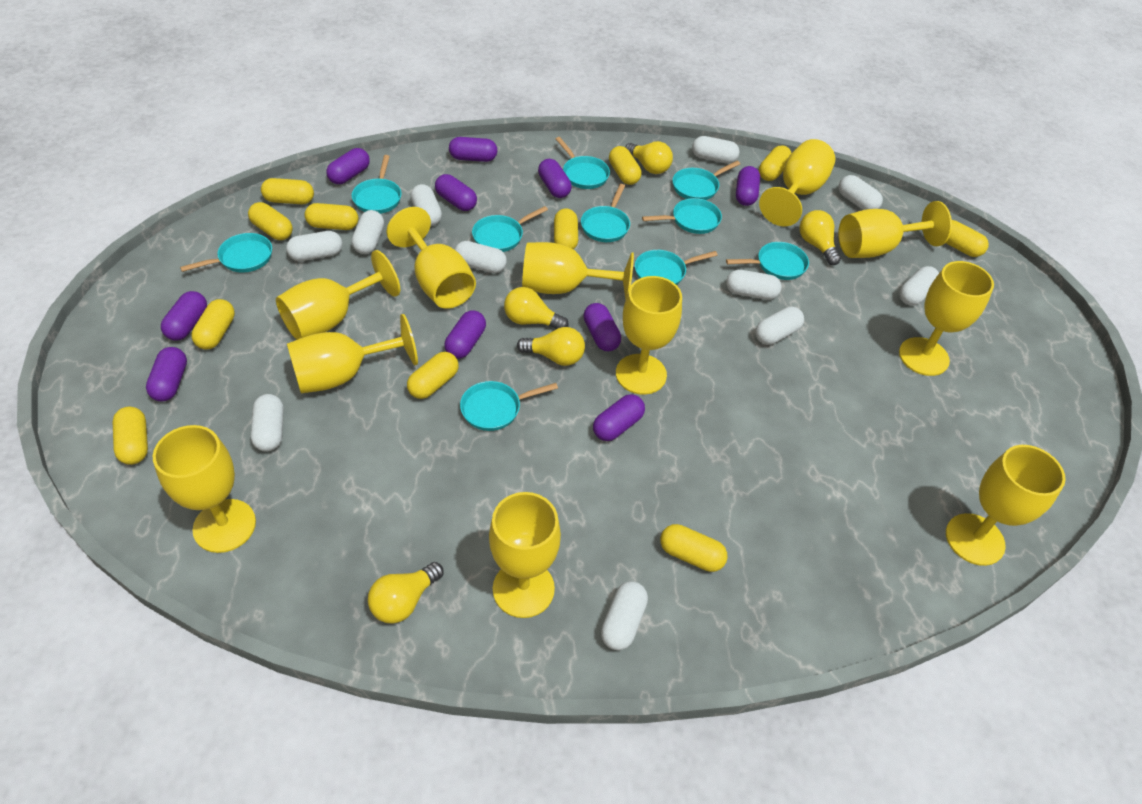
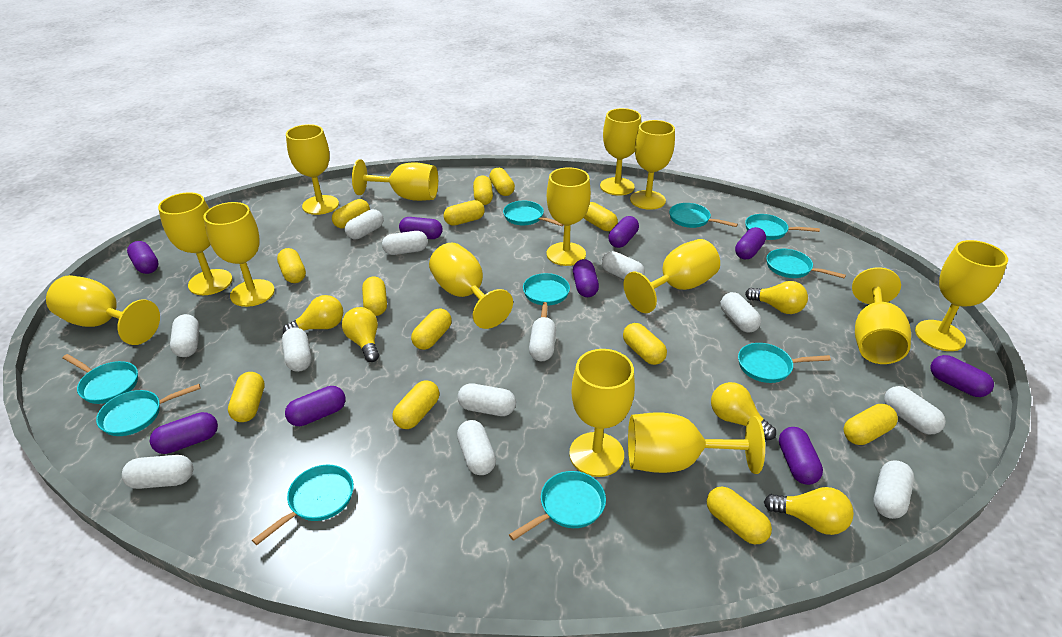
purple capsule: [146,347,187,402] [161,291,207,340] [326,148,370,184] [435,174,477,211] [444,310,486,359] [449,137,497,162] [538,159,572,198] [583,303,621,351] [593,394,645,441] [736,166,760,206] = 10 -> [127,241,159,274] [150,412,218,454] [285,386,346,426] [399,217,443,239] [573,259,599,297] [608,216,639,248] [735,227,766,259] [779,427,823,485] [931,355,994,397] = 9
white capsule: [251,394,284,452] [286,231,342,261] [352,210,384,254] [411,184,442,226] [454,241,507,273] [601,581,648,650] [692,136,740,164] [726,270,781,300] [755,307,804,345] [839,175,883,210] [899,266,939,306] = 11 -> [122,455,193,489] [170,314,199,357] [282,327,311,372] [345,209,383,239] [382,231,428,255] [457,383,516,416] [457,420,496,475] [529,317,556,361] [602,251,645,279] [720,292,761,333] [873,460,914,519] [884,386,946,435] = 12
yellow capsule: [113,407,148,465] [191,299,235,349] [248,202,293,240] [261,178,314,204] [305,203,358,230] [407,352,459,399] [554,208,578,250] [609,146,641,185] [660,524,728,572] [759,145,791,181] [946,220,989,257] = 11 -> [228,372,265,422] [277,248,306,283] [332,199,370,228] [362,277,387,316] [392,380,440,429] [411,308,452,350] [444,200,485,226] [473,175,493,205] [489,168,515,196] [584,202,618,231] [623,323,667,365] [707,487,772,544] [844,404,898,445] = 13
yellow goblet: [153,425,256,553] [276,250,400,340] [287,314,418,393] [387,207,476,309] [489,492,561,618] [522,242,634,300] [616,276,682,395] [759,139,835,226] [838,201,952,258] [899,261,994,376] [946,445,1066,566] = 11 -> [46,275,160,345] [158,192,233,295] [204,202,275,307] [286,124,339,215] [352,159,438,201] [429,242,513,329] [547,167,591,266] [569,349,635,477] [600,108,641,196] [623,239,720,313] [628,412,765,474] [630,120,675,210] [852,267,911,364] [915,240,1008,351] = 14

